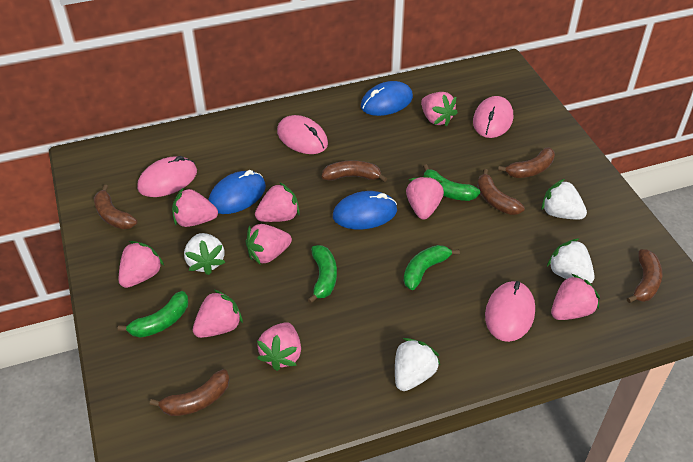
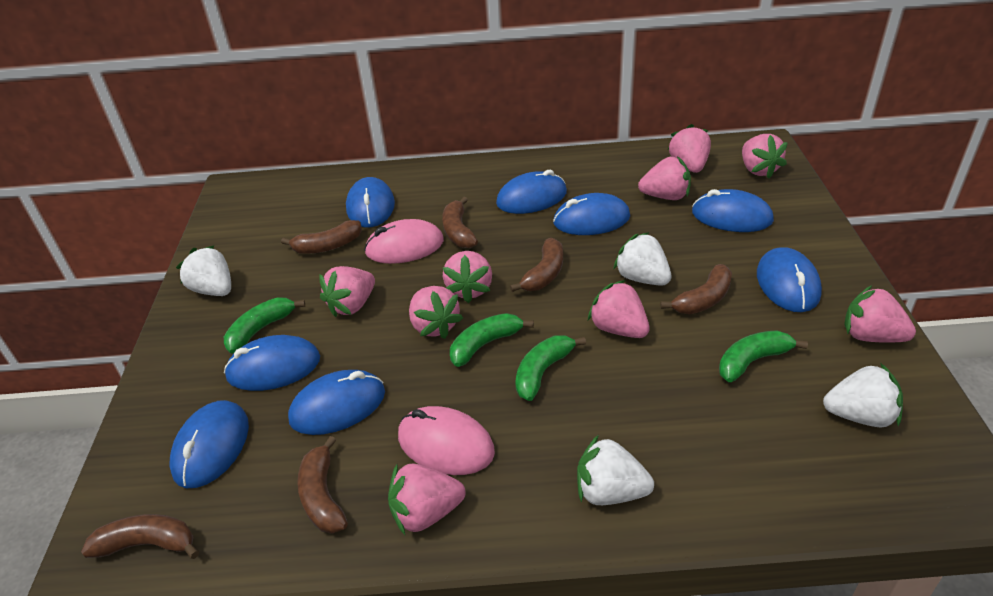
blue mouse: [208,170,266,214] [333,191,397,229] [361,81,413,116] = 3 -> [170,400,249,488] [224,335,320,391] [288,370,385,435] [346,177,395,227] [496,170,567,214] [553,193,630,235] [692,189,774,232] [757,247,822,312] = 8
pink mouse: [137,156,197,197] [277,115,328,154] [473,96,513,138] [485,281,535,342] = 4 -> [364,219,444,264] [398,406,495,475] = 2

